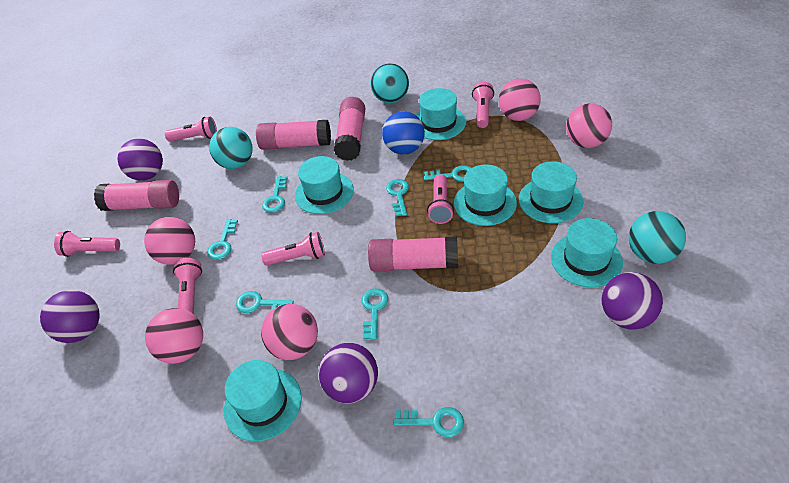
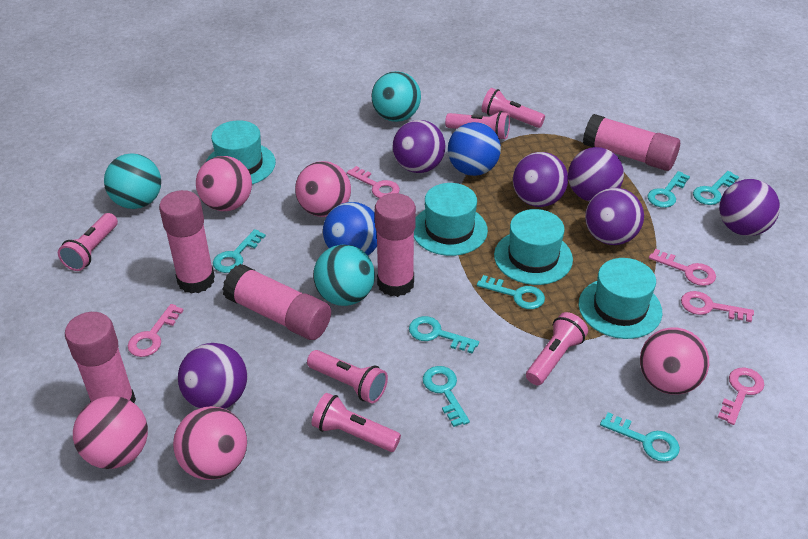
blue ball: [382,111,425,155] = 1 -> [323,202,377,255] [448,122,501,176] = 2
pink glue stick: [94,180,179,211] [256,120,331,150] [334,97,366,161] [368,236,458,272] = 4 -> [65,312,136,404] [159,190,215,294] [222,264,331,340] [375,193,416,297] [583,114,680,171] = 5
pink key: none = 0 -> [128,304,184,357] [347,166,400,198] [649,249,716,286] [681,291,754,322] [718,368,764,425] = 5
purple ball: [40,290,100,343] [117,138,163,181] [319,343,378,404] [602,272,663,330] = 4 -> [178,343,247,409] [392,120,446,173] [513,152,568,207] [568,147,624,202] [585,188,644,245] [719,179,780,236] = 6
turquoise hat: [224,360,302,442] [295,156,354,214] [416,88,466,140] [454,164,517,226] [519,161,584,223] [551,218,623,287] = 6 -> [206,120,276,184] [414,183,488,256] [494,209,573,285] [579,258,662,339] = 4

